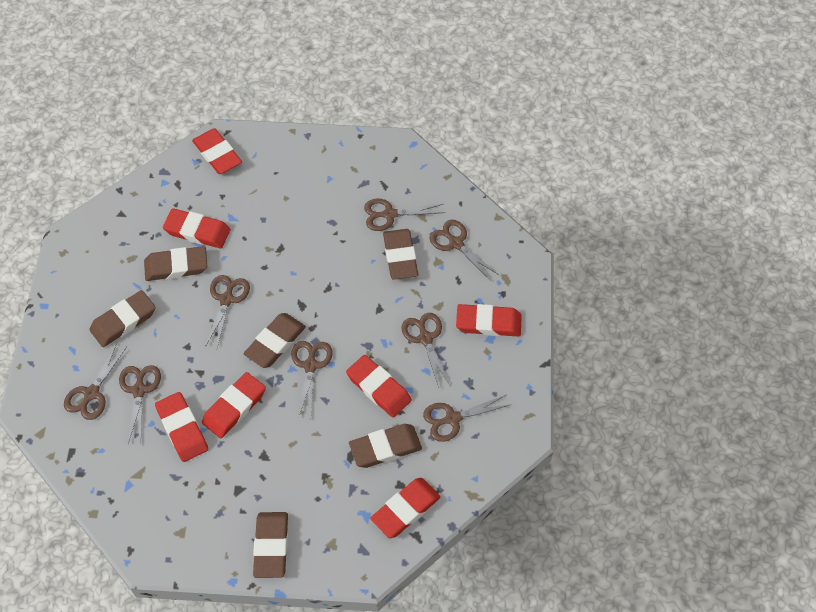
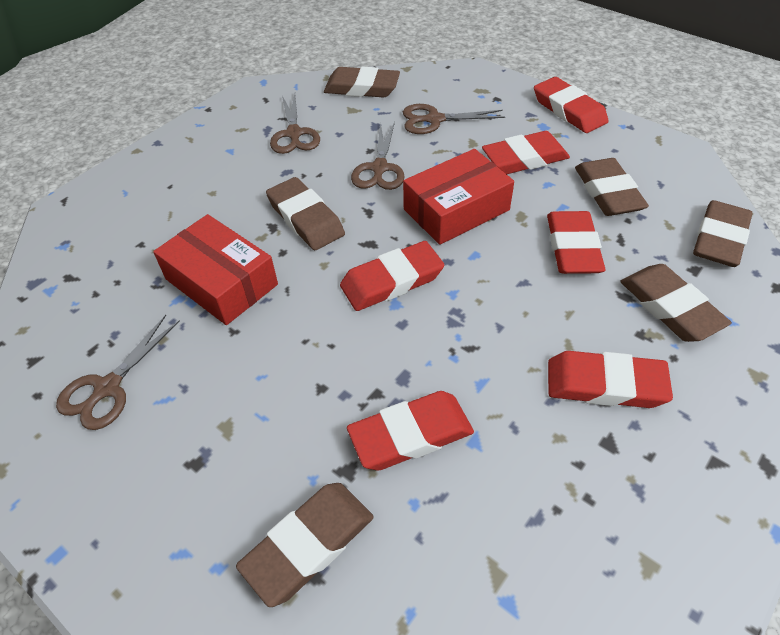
brown scissors: [64,343,127,420] [119,365,161,444] [205,275,250,348] [291,341,333,418] [364,198,445,231] [401,313,450,388] [423,395,512,442] [430,220,499,281] = 8 -> [56,315,180,430] [270,94,320,154] [351,122,405,190] [403,104,505,134] = 4
red box: none = 0 -> [153,214,278,325] [403,149,514,245] = 2
red eraser: [155,392,208,462] [163,208,230,248] [192,128,242,174] [202,372,266,438] [346,355,412,417] [370,478,440,538] [456,304,522,337] = 7 -> [340,241,444,311] [347,391,474,471] [482,131,570,174] [534,77,609,133] [547,211,606,274] [548,351,673,408] = 6

